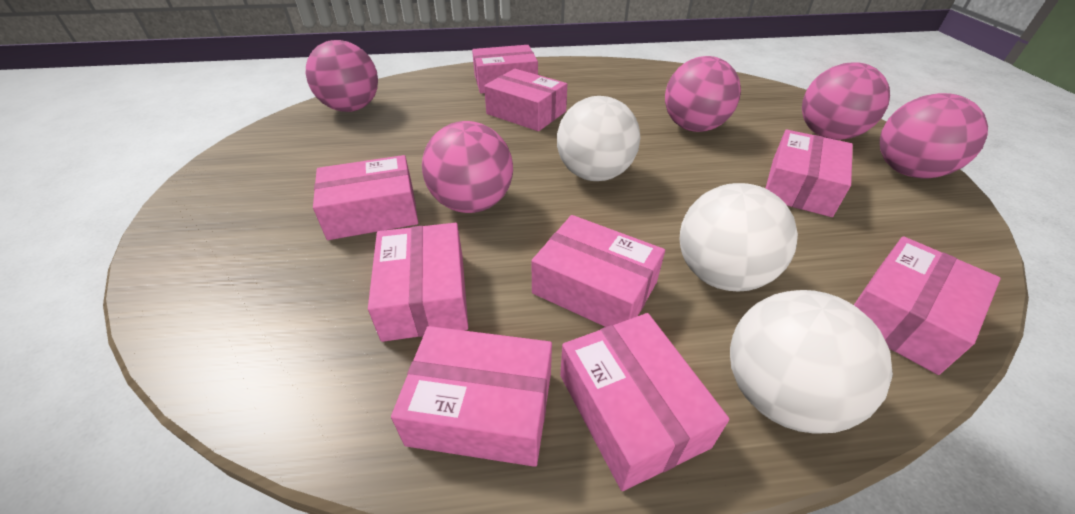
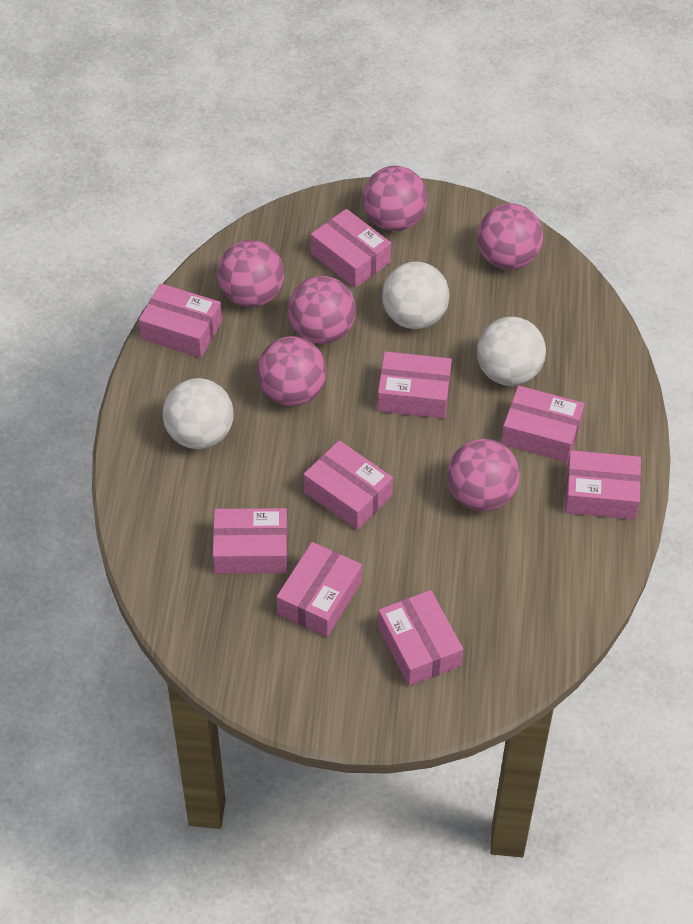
pink ball: [306,40,378,112] [422,121,513,213] [665,56,741,132] [802,62,890,140] [880,93,988,178] = 5 -> [217,240,284,307] [257,336,327,406] [288,276,356,344] [363,166,427,231] [447,439,520,511] [477,203,543,270] = 6

